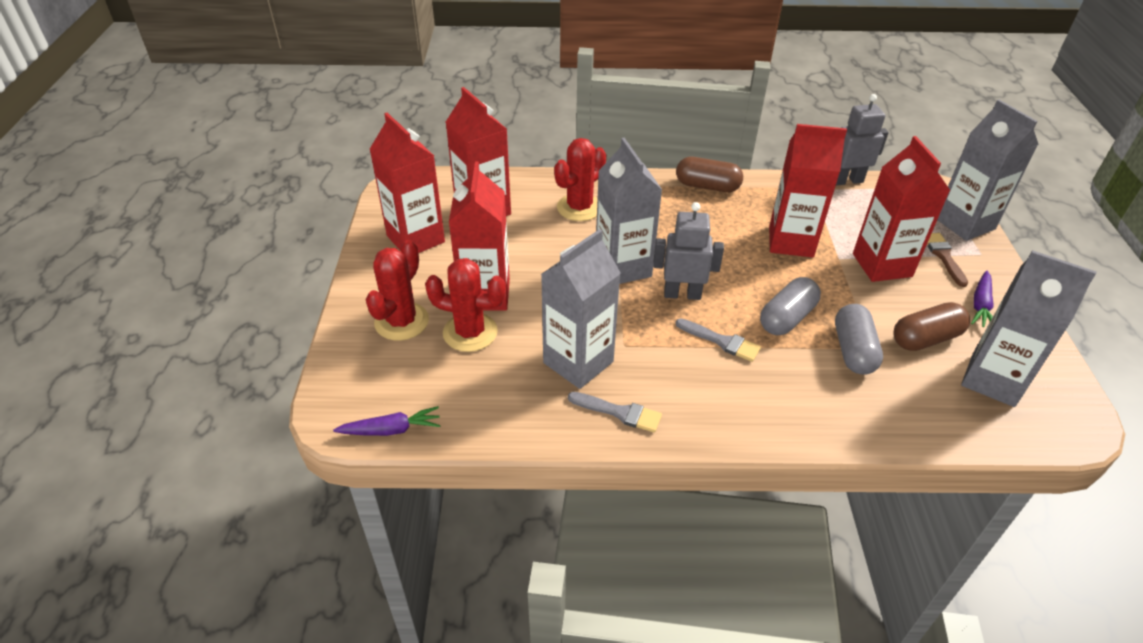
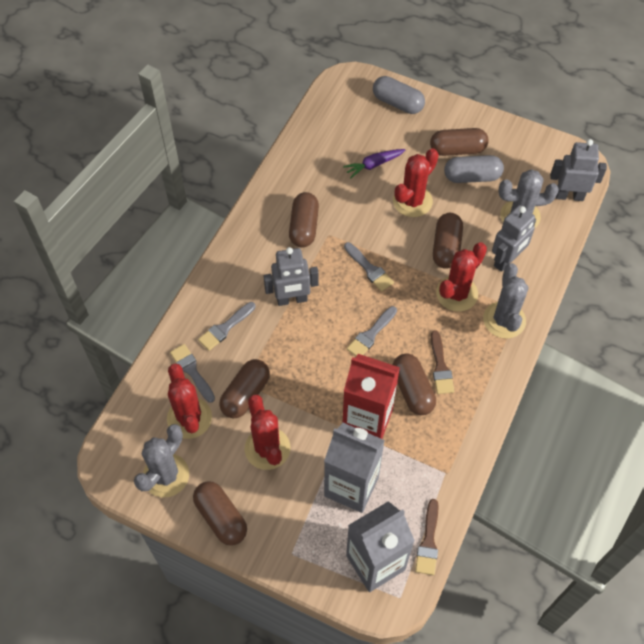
brown brush: [927,233,968,287] = 1 -> [415,499,439,575] [431,330,454,394] = 2
brown capsule: [676,157,743,192] [894,302,970,351] = 2 -> [193,481,247,545] [219,359,270,418] [289,192,319,247] [392,353,436,415] [430,128,489,156] [433,213,463,269] = 6
grey brush: [568,392,662,433] [676,318,761,362] = 2 -> [170,344,215,403] [198,302,256,351] [344,242,394,292] [347,306,397,356] = 4
grey cactus: none = 0 -> [134,424,189,498] [483,263,528,339] [498,169,559,228] = 3
grey carton: [541,229,621,389] [596,138,662,284] [938,100,1039,241] [961,250,1097,407] = 4 -> [324,423,385,513] [346,501,415,592] = 2
grey robot: [653,202,724,300] [836,94,889,185] = 2 -> [264,247,319,306] [492,205,536,272] [550,139,607,201] = 3
purple carrot: [333,406,441,436] [971,271,994,327] = 2 -> [343,149,405,178] = 1
red cactus: [366,240,429,341] [425,258,506,352] [554,138,606,221] = 3 -> [167,363,212,439] [245,394,290,470] [393,148,439,217] [436,242,487,312] = 4
red carton: [369,113,445,253] [446,87,511,216] [449,161,510,311] [769,124,847,257] [853,136,950,282] = 5 -> [343,354,400,439] = 1

